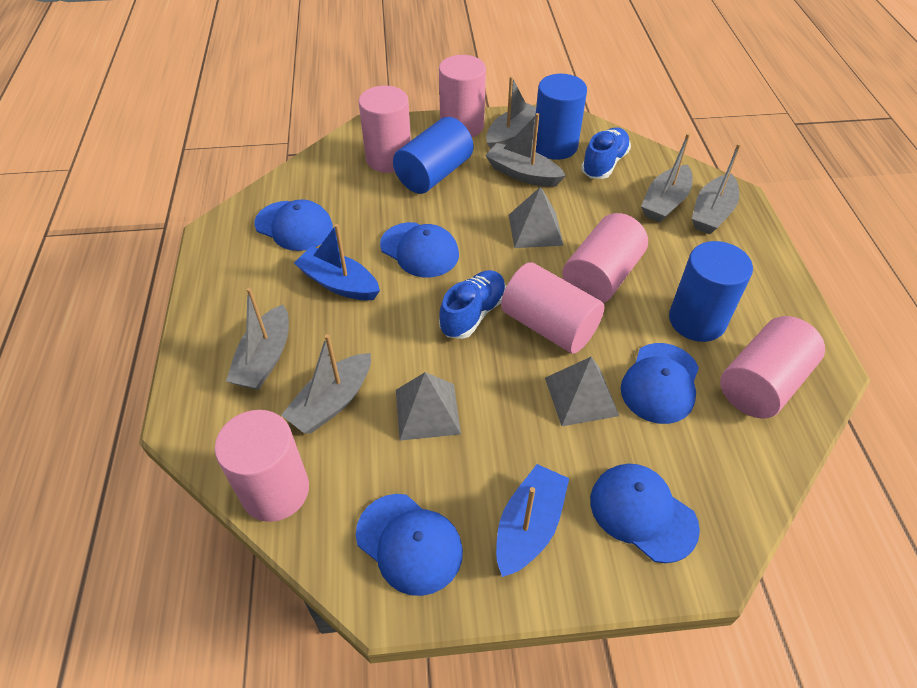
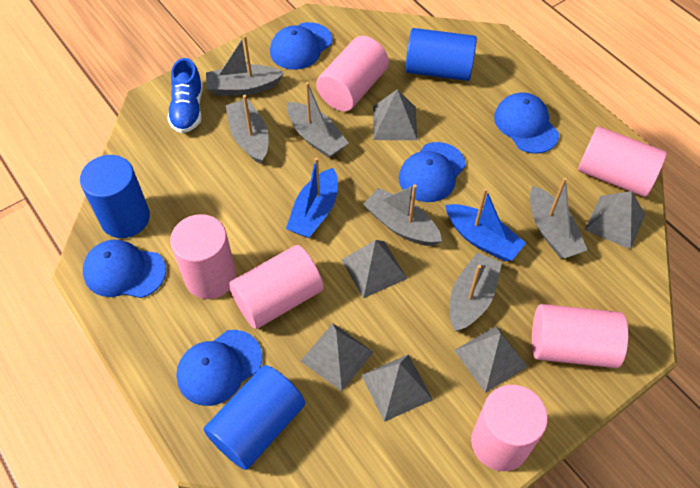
blue shoe: [439,270,506,339] [581,127,631,179] = 2 -> [167,58,203,133] = 1
grey pyramid: [396,372,461,441] [509,187,564,248] [545,357,619,426] = 3 -> [301,323,374,391] [342,240,407,298] [361,354,433,422] [373,89,417,140] [454,326,528,393] [585,191,646,250] = 6

